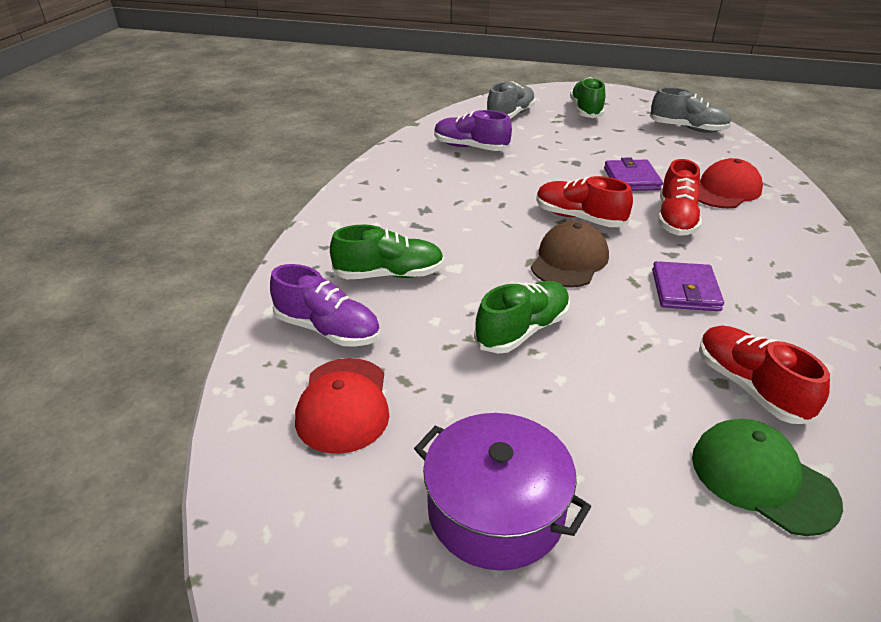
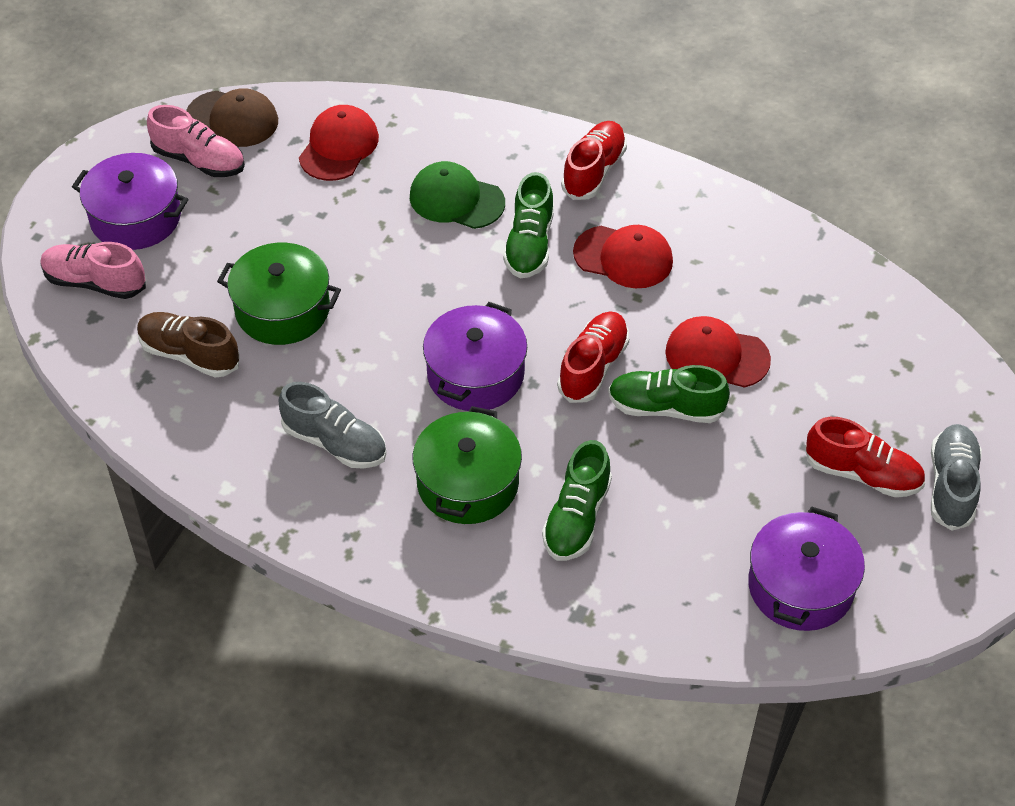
brown shoe: none = 0 -> [137,312,240,378] = 1
green pot: none = 0 -> [217,243,341,345] [413,406,522,524] = 2
pink shoe: none = 0 -> [40,242,146,299] [147,105,245,177] = 2
purple pot: [414,413,591,571] = 1 -> [72,153,188,250] [423,302,527,411] [748,506,865,631] = 3
purple shoe: [270,264,380,347] [434,110,512,151] = 2 -> none = 0
purple wallet: [604,157,663,191] [652,261,724,311] = 2 -> none = 0
red cap: [295,358,389,454] [698,158,763,208] = 2 -> [299,105,379,181] [573,225,673,288] [665,316,771,388] = 3

